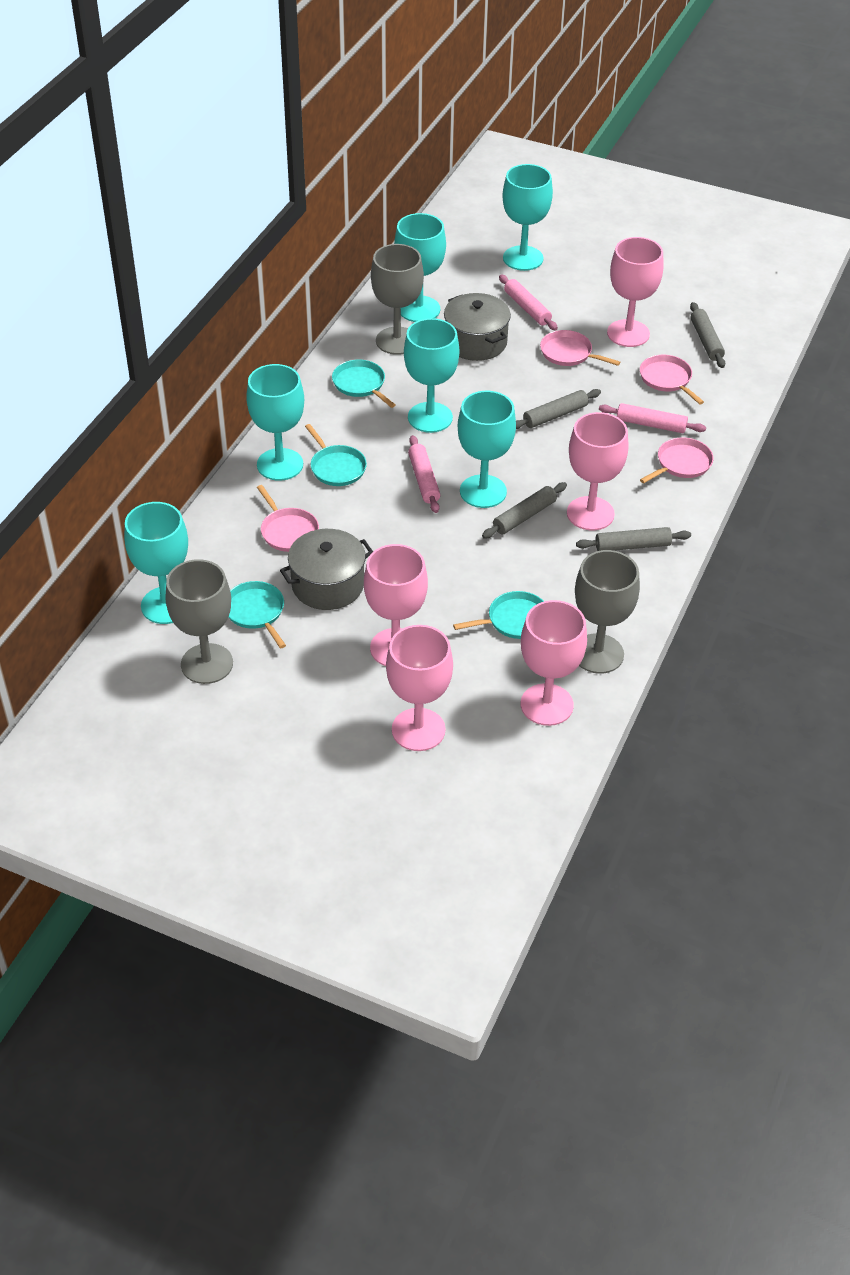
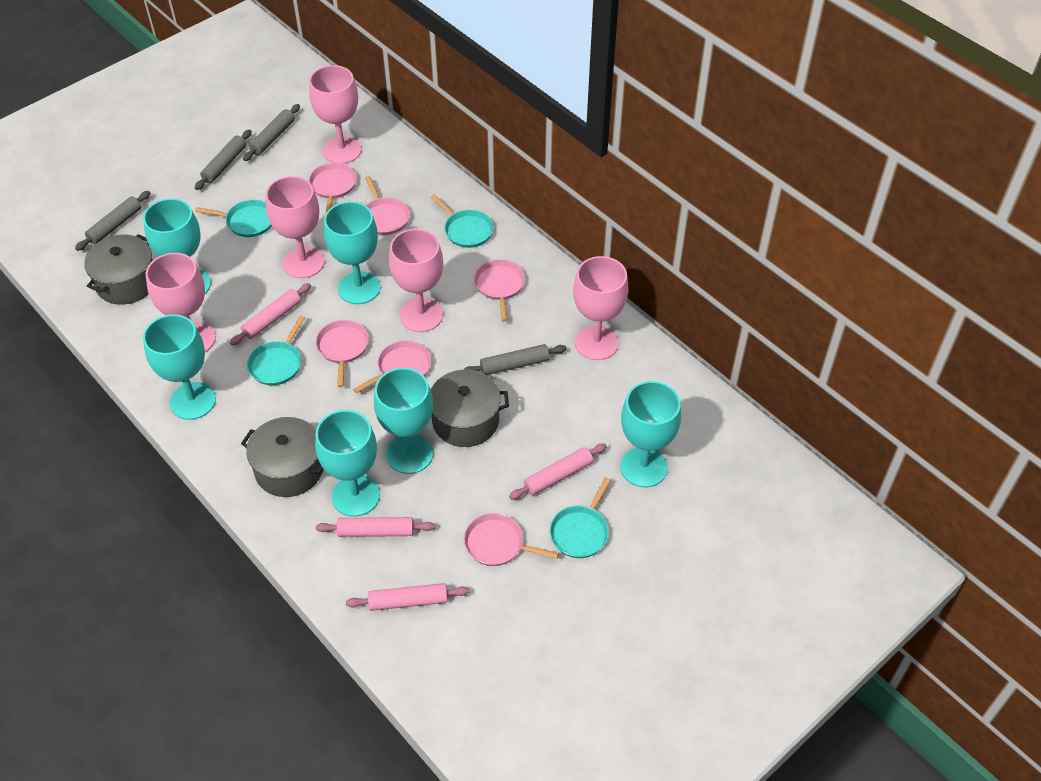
grey goblet: [165,559,233,684] [371,244,424,355] [575,550,640,674] = 3 -> none = 0
grey pot: [280,529,373,610] [444,293,511,361] = 2 -> [84,234,153,305] [241,417,323,497] [431,370,509,447] = 3
pink pan: [257,485,319,552] [540,330,620,366] [640,354,704,404] [640,437,714,483] = 4 -> [309,163,357,215] [316,320,369,387] [353,340,431,393] [365,176,410,235] [464,513,559,566] [474,259,525,322] = 6
pink rolling pin: [408,435,440,513] [499,275,558,331] [599,403,706,433] = 3 -> [230,283,311,345] [316,517,435,537] [346,583,469,611] [509,444,607,499] = 4

